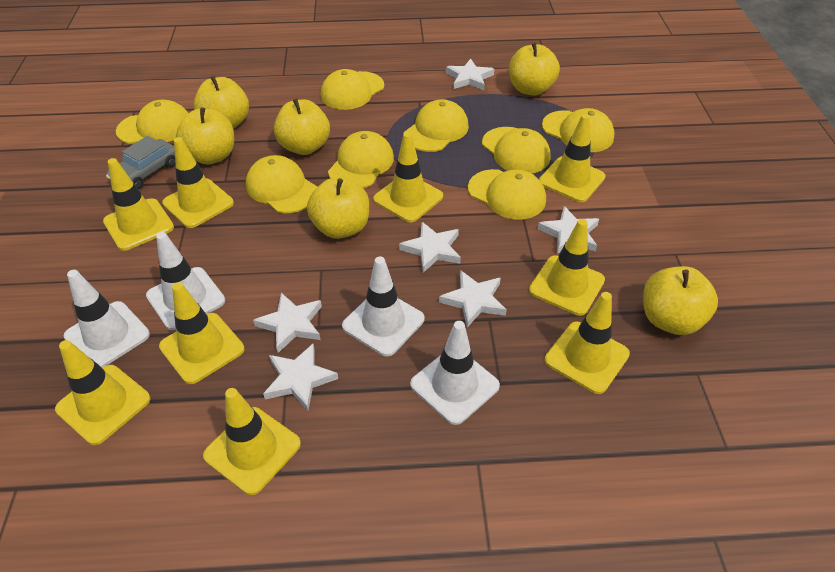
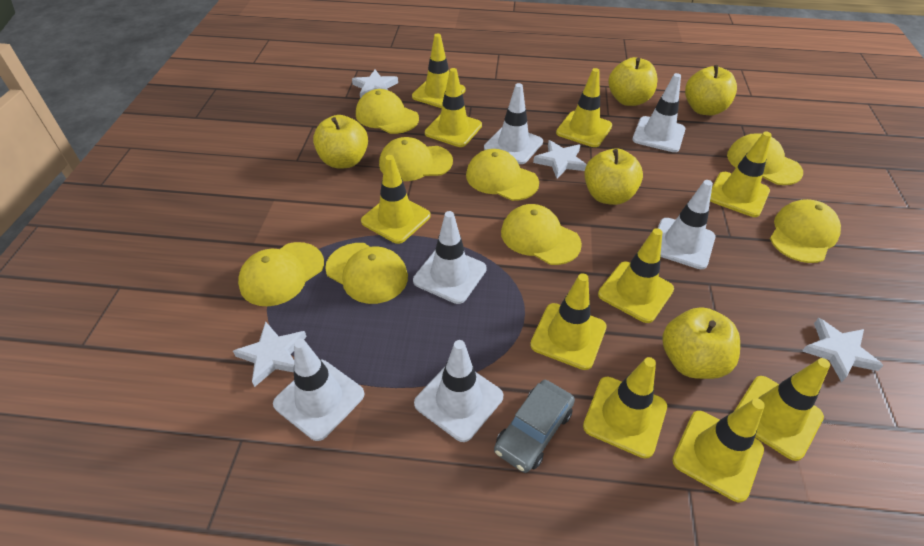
white star: [253,293,322,353] [263,344,338,411] [399,222,461,273] [439,270,507,328] [446,59,494,90] [538,206,599,254] = 6 -> [233,321,307,387] [352,70,398,98] [533,140,587,178] [802,318,884,382] = 4
white traffic cone: [64,270,150,368] [146,232,225,330] [342,257,425,356] [410,321,500,425] = 4 -> [273,339,364,441] [413,211,487,304] [414,340,503,442] [484,83,543,164] [632,73,685,152] [658,180,715,269] = 6
yellow apple: [176,107,234,165] [194,76,249,128] [274,99,330,155] [307,177,369,239] [509,42,560,96] [643,266,718,335] = 6 -> [313,115,368,169] [584,148,643,205] [608,57,658,106] [662,307,740,379] [685,65,737,115] = 5
yellow traffic cone: [55,340,150,445] [103,158,174,251] [159,282,244,384] [162,137,234,228] [203,388,301,495] [373,132,443,222] [529,219,605,316] [539,114,605,202] [545,292,630,394] = 9 -> [361,155,431,244] [412,34,466,108] [425,68,482,147] [530,273,607,370] [556,68,612,147] [583,357,667,459] [598,228,674,323] [672,398,765,502] [710,132,772,217] [734,358,830,461] = 10

